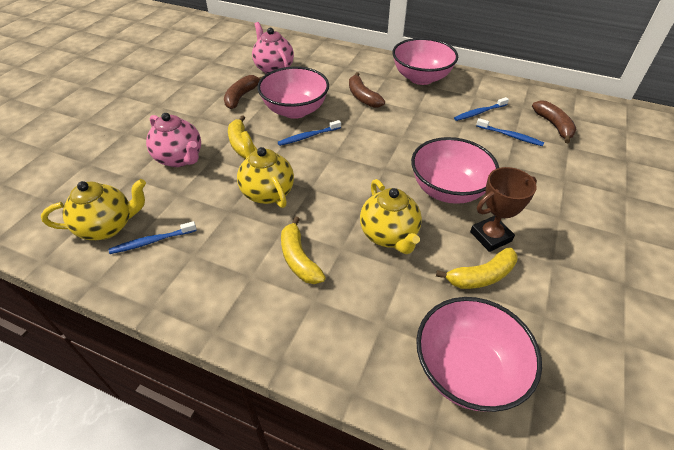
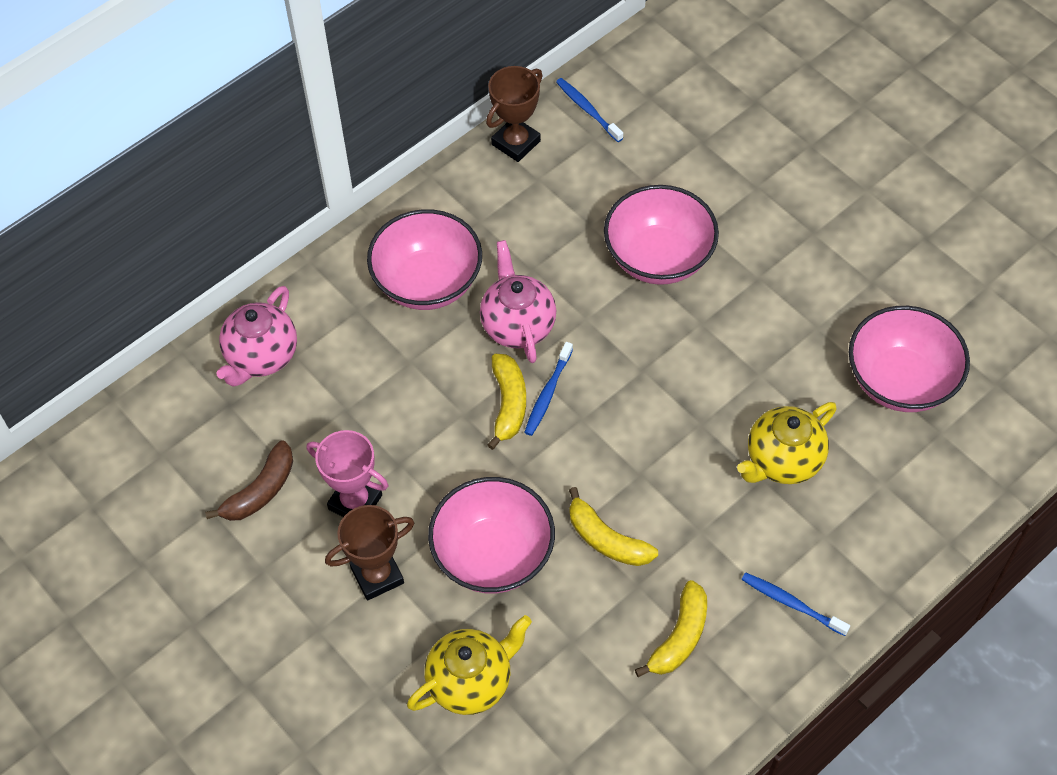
blue toothbrush: [109,221,197,254] [278,120,341,146] [454,97,509,121] [476,118,544,146] = 4 -> [524,342,573,436] [556,78,623,142] [741,572,850,636] = 3
brown banana: [224,75,263,109] [349,72,385,108] [532,101,576,143] = 3 -> [205,440,293,521] = 1
brown trophy: [470,167,537,252] = 1 -> [325,505,414,600] [486,66,543,162] = 2
pink trophy: none = 0 -> [307,430,388,517] = 1
yellow teapot: [41,179,146,240] [237,131,294,208] [360,179,422,254] = 3 -> [407,615,532,715] [737,402,837,484] = 2

